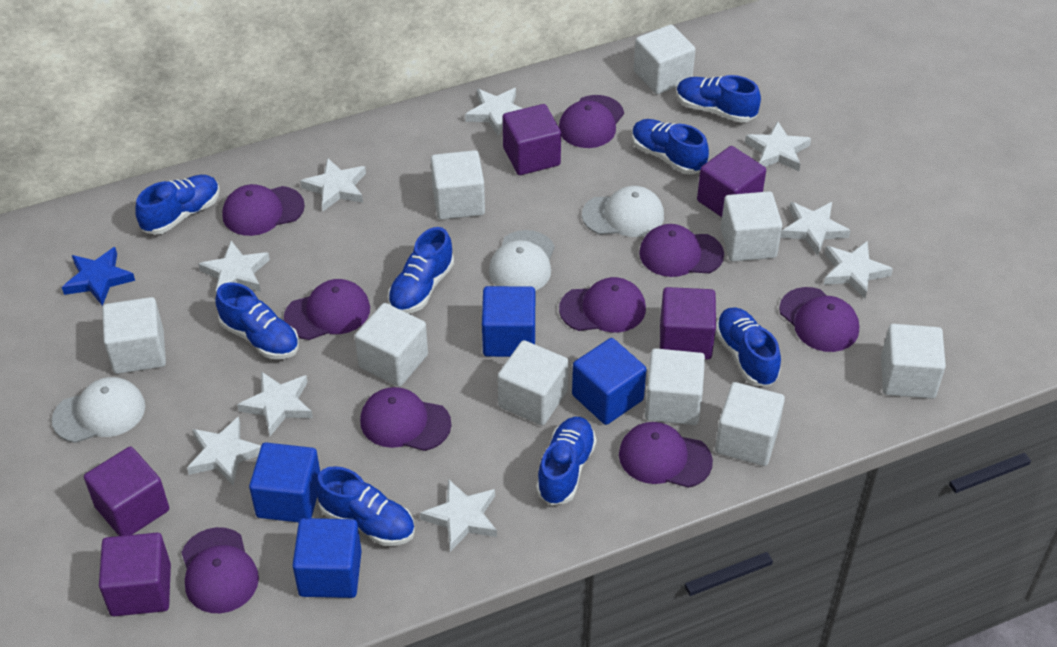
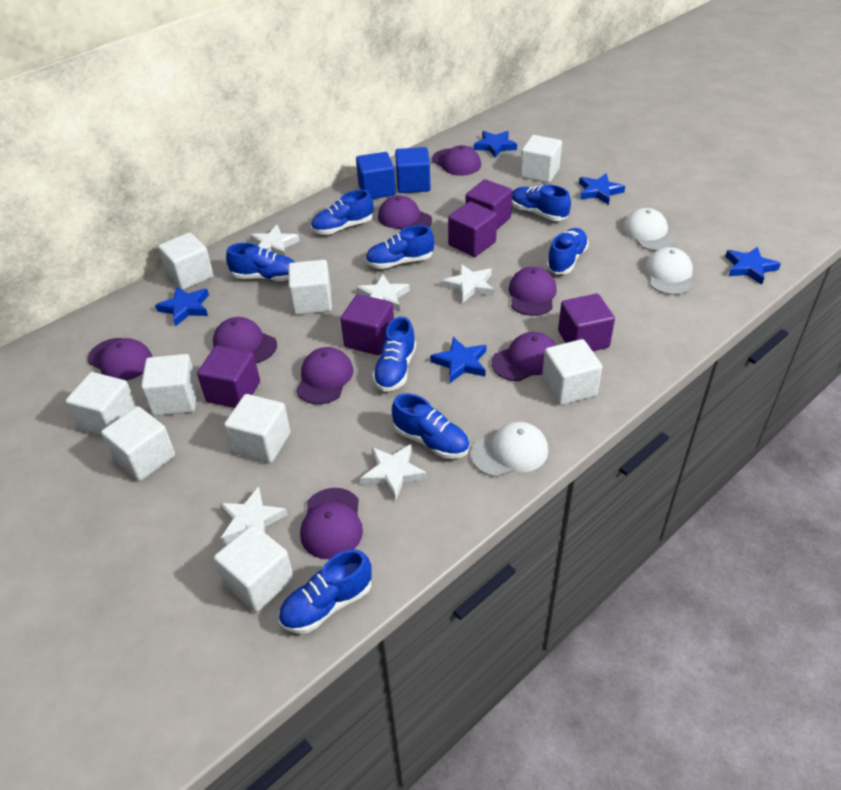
blue cube: [249,442,320,523] [292,518,362,598] [482,286,535,357] [572,338,646,425] = 4 -> [356,152,396,199] [395,147,431,193] = 2
blue star: [62,247,135,306] = 1 -> [155,286,209,327] [430,337,486,383] [474,131,517,158] [579,173,625,205] [725,247,781,285] = 5
purple cap: [181,527,259,613] [222,184,305,236] [284,279,370,340] [360,387,451,451] [559,95,624,148] [559,277,646,333] [619,422,713,488] [639,224,724,277] [779,287,859,352] = 9 -> [88,338,152,381] [213,317,277,363] [296,347,353,404] [300,488,363,559] [378,195,432,230] [432,145,481,176] [491,332,556,381] [509,267,557,316] = 8
white star: [187,416,261,485] [198,241,270,293] [237,371,313,436] [300,158,366,211] [420,479,497,552] [465,88,523,136] [745,121,811,171] [781,202,851,256] [824,241,893,299] = 9 -> [219,487,288,544] [250,225,300,256] [356,274,410,311] [360,444,427,501] [442,264,494,303] = 5

